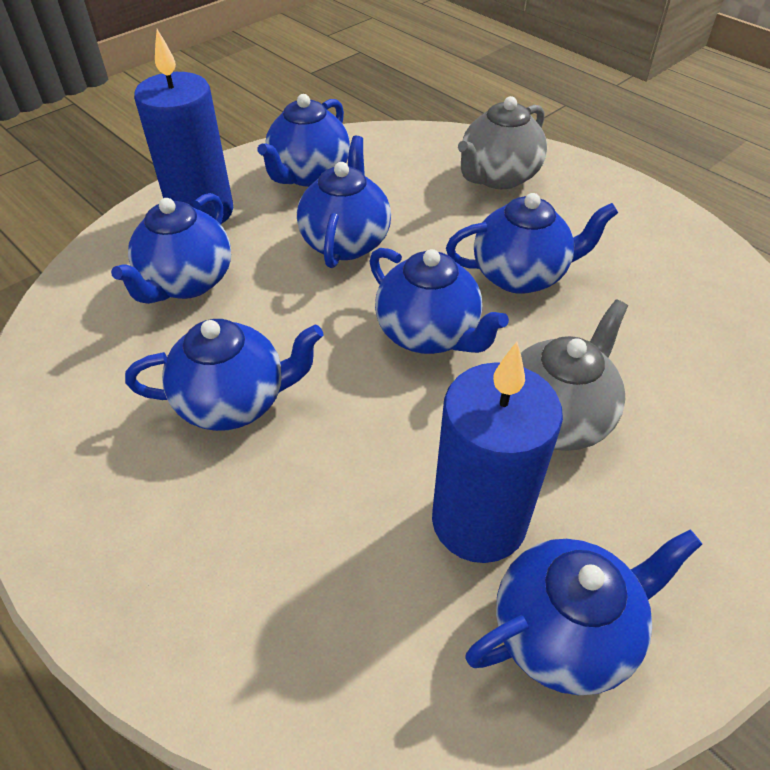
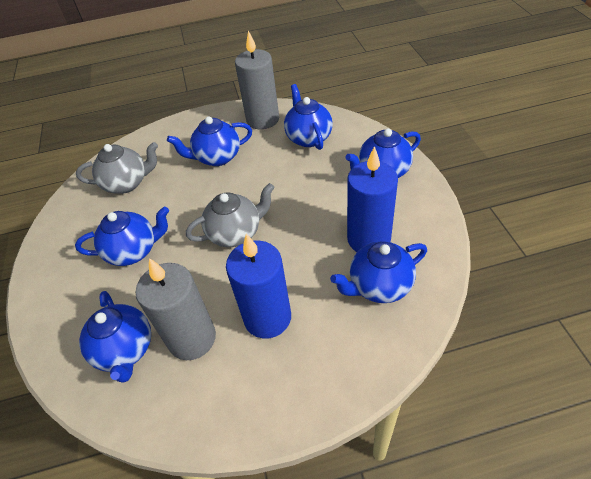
blue teapot: [111,193,231,304] [125,319,323,431] [258,94,350,187] [297,136,391,268] [369,248,509,354] [446,193,618,294] [465,530,702,695] = 7 -> [75,207,169,266] [79,291,151,383] [167,116,252,166] [284,84,333,150] [330,241,427,303] [345,128,421,178] = 6
grey candle: none = 0 -> [136,258,216,360] [235,31,279,129] = 2

